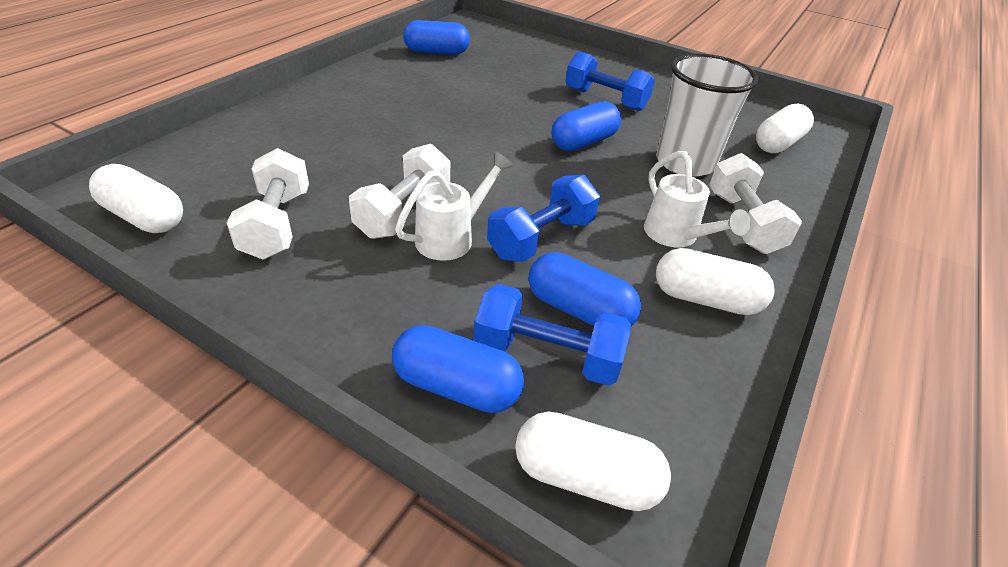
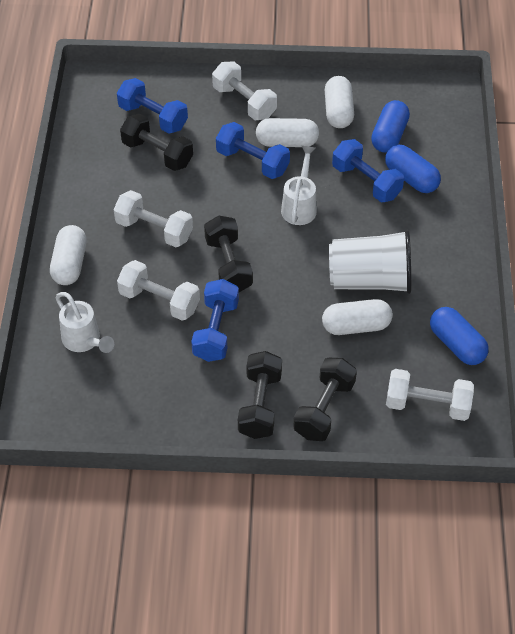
black dumbbell: none = 0 -> [120,114,193,171] [204,216,253,292] [238,351,282,439] [293,358,357,441] = 4
blue capsule: [392,325,524,413] [403,20,470,55] [529,252,641,326] [551,101,621,151] = 4 -> [371,100,410,153] [385,145,441,193] [430,307,489,365] = 3
blue dumbbell: [474,284,631,386] [487,175,600,262] [565,51,655,111] = 3 -> [117,78,188,134] [191,279,239,362] [216,122,290,179] [332,139,404,202] = 4
white dumbbell: [227,148,309,260] [349,144,450,239] [709,153,802,254] = 3 -> [114,190,193,247] [117,260,200,321] [212,61,277,120] [386,369,474,421] = 4

